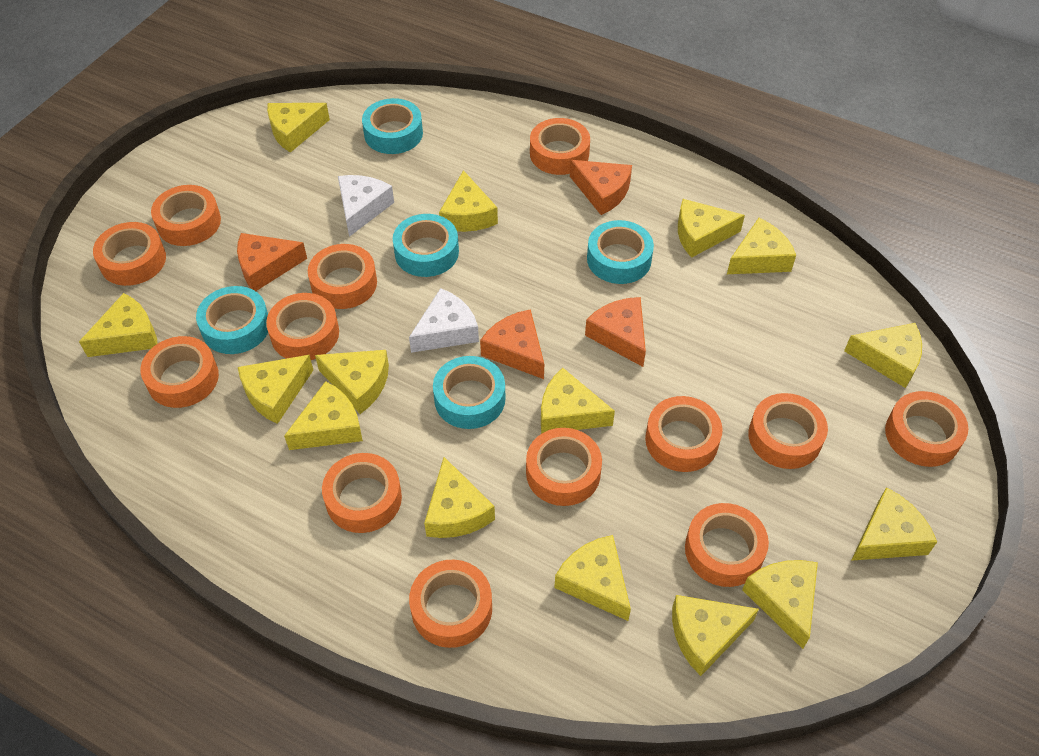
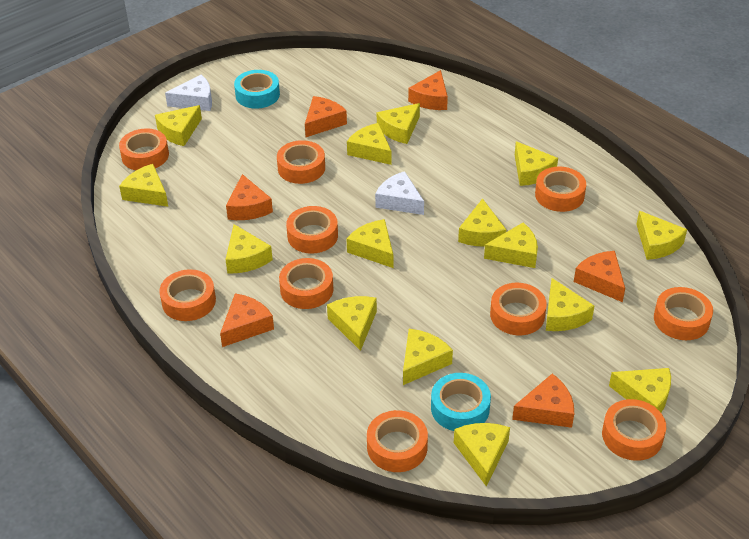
orange cheese: [237,233,307,291] [480,309,544,379] [570,160,632,215] [585,297,646,367] = 4 -> [220,293,274,347] [226,174,273,220] [305,96,347,137] [408,70,448,110] [512,373,574,428] [574,251,625,302] = 6
orange tape: [93,222,166,286] [140,336,219,408] [151,185,221,246] [266,293,339,360] [308,244,377,309] [322,453,402,533] [409,560,492,648] [526,428,602,506] [530,118,590,175] [645,396,723,472] [685,503,769,587] [748,393,828,469] [885,391,968,467] = 13 -> [119,128,169,170] [159,269,216,321] [277,140,325,184] [279,258,334,309] [286,206,338,254] [367,410,428,472] [490,283,547,335] [535,167,586,212] [602,399,666,461] [654,287,713,340] = 10
turquoise tape: [196,286,268,354] [362,98,423,154] [393,214,459,277] [433,356,505,429] [587,220,654,284] = 5 -> [234,70,280,109] [431,373,491,431] = 2

